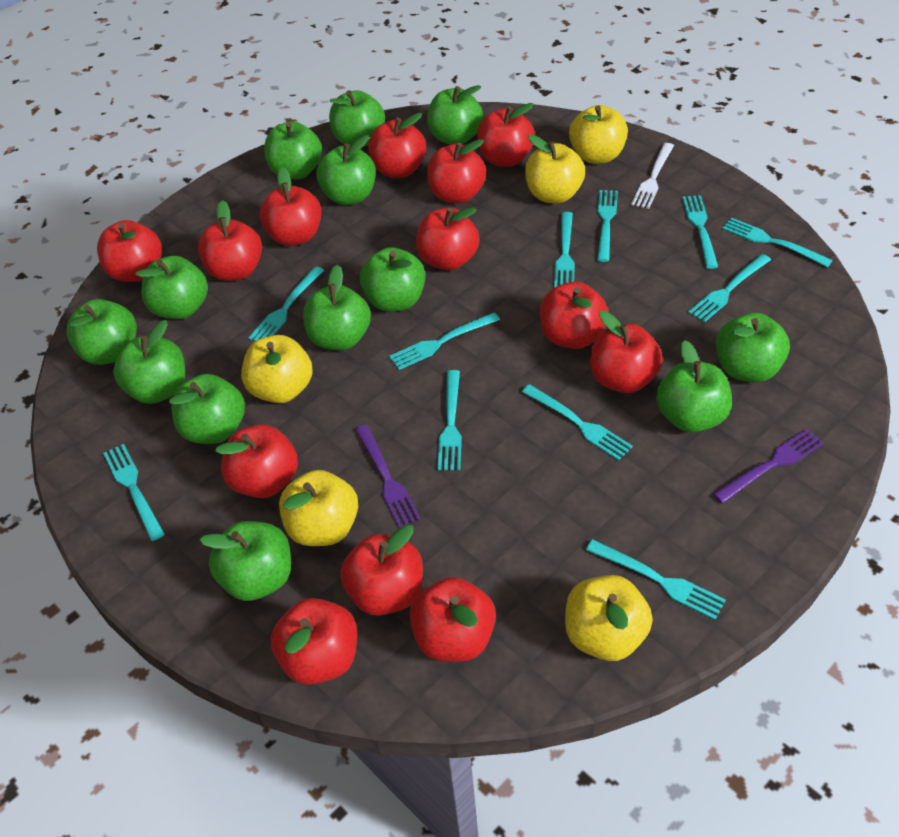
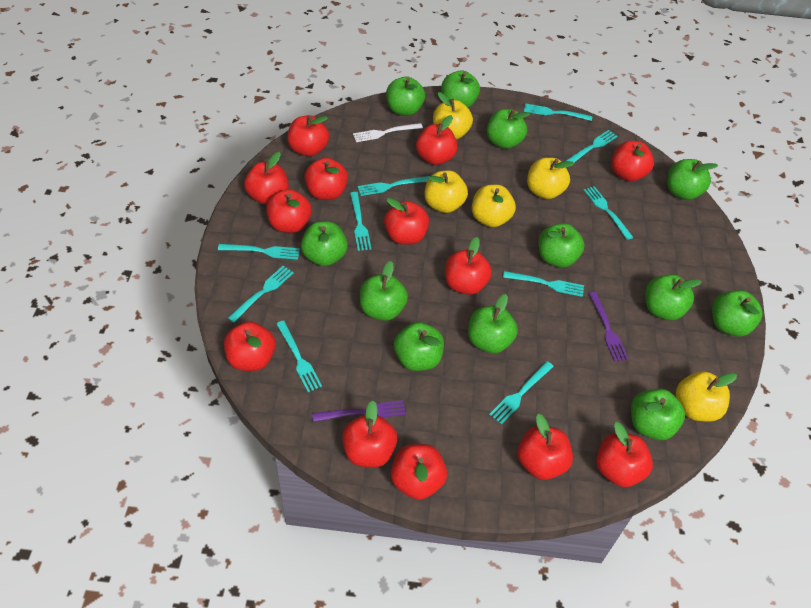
green apple: [66,299,137,365] [113,320,185,404] [136,256,208,319] [169,374,245,444] [200,521,291,601] [264,121,322,179] [303,265,371,350] [317,135,376,205] [329,90,385,147] [360,247,426,312] [427,85,484,145] [656,340,732,432] [716,313,790,382] = 13 -> [301,221,348,266] [360,261,408,321] [386,76,425,116] [394,322,444,371] [441,71,480,108] [468,294,518,353] [487,109,530,149] [539,223,584,268] [631,389,685,440] [645,275,702,320] [667,159,718,200] [712,290,762,337] = 12
turquoise fork: [103,444,165,541] [249,266,324,341] [389,312,500,370] [438,370,462,470] [522,384,633,461] [554,212,575,288] [586,539,726,620] [597,190,618,262] [682,195,718,269] [688,254,771,322] [722,218,833,267] = 11 -> [218,244,300,260] [228,266,294,322] [276,320,322,392] [350,192,371,251] [358,176,430,196] [489,361,554,424] [503,271,584,297] [524,103,592,121] [566,130,617,162] [584,186,633,240] = 10

